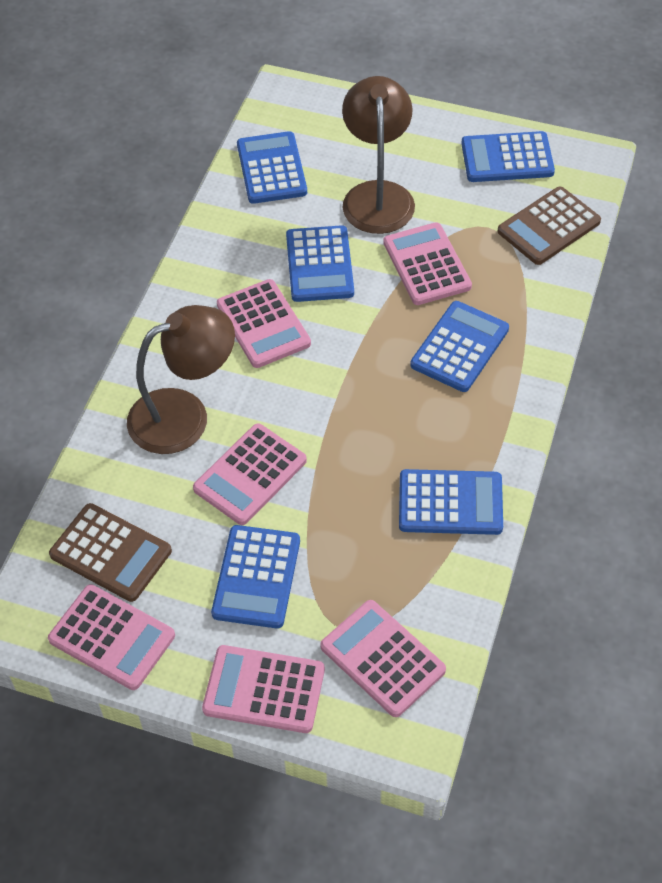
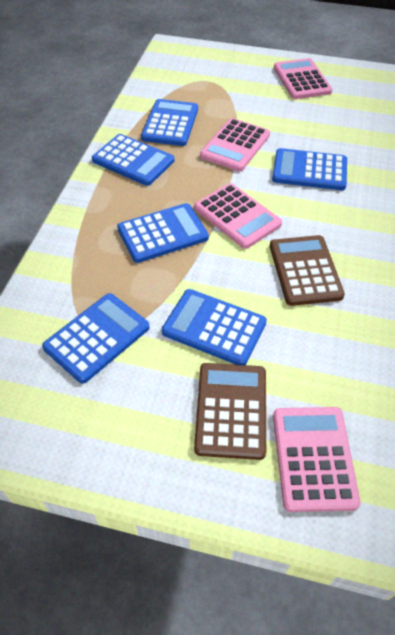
brown lamp: [127,305,235,454] [342,76,415,234] = 2 -> none = 0
pink calculator: [48,584,175,690] [193,423,307,525] [202,645,325,733] [217,279,311,368] [320,600,446,717] [383,222,472,305] = 6 -> [194,183,282,249] [200,118,270,172] [273,407,361,512] [274,58,332,99] = 4

